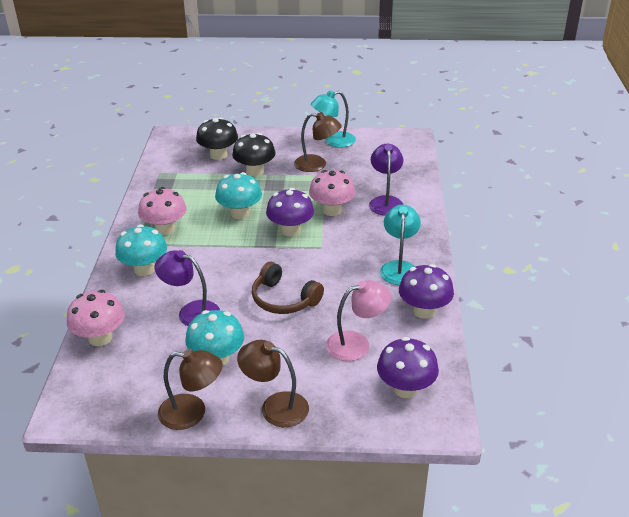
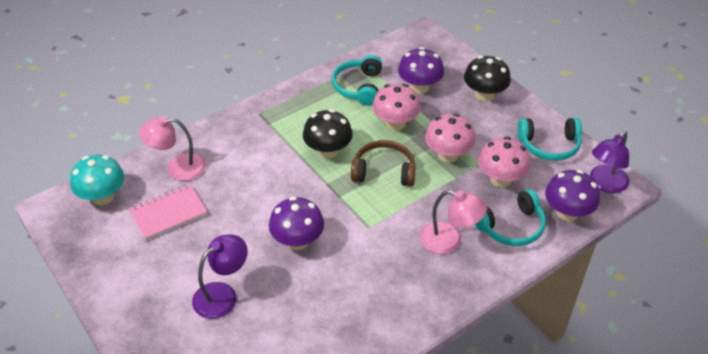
brown lamp: [158,349,223,430] [237,340,309,427] [294,112,342,172] = 3 -> none = 0
pink lamp: [326,280,391,361] = 1 -> [139,116,206,181] [420,190,487,254] = 2
pink notebook: none = 0 -> [129,184,207,240] = 1
turquoise headphones: none = 0 -> [332,55,382,106] [475,189,546,246] [518,118,582,161] = 3
turquoise lamp: [311,90,356,147] [380,205,421,285] = 2 -> none = 0
turquoise mushroom: [115,224,167,276] [185,310,244,366] [215,172,262,219] = 3 -> [70,154,124,205] = 1

